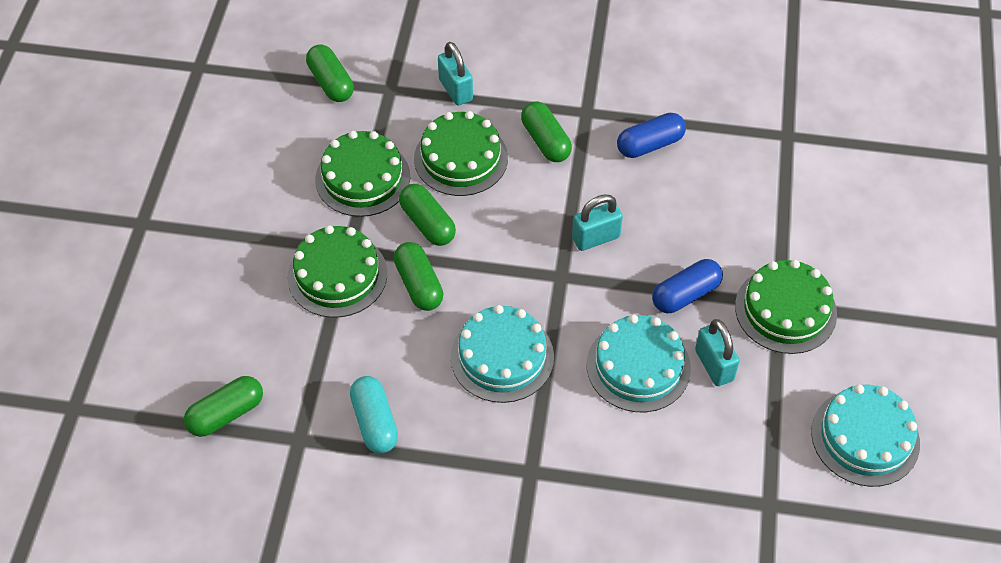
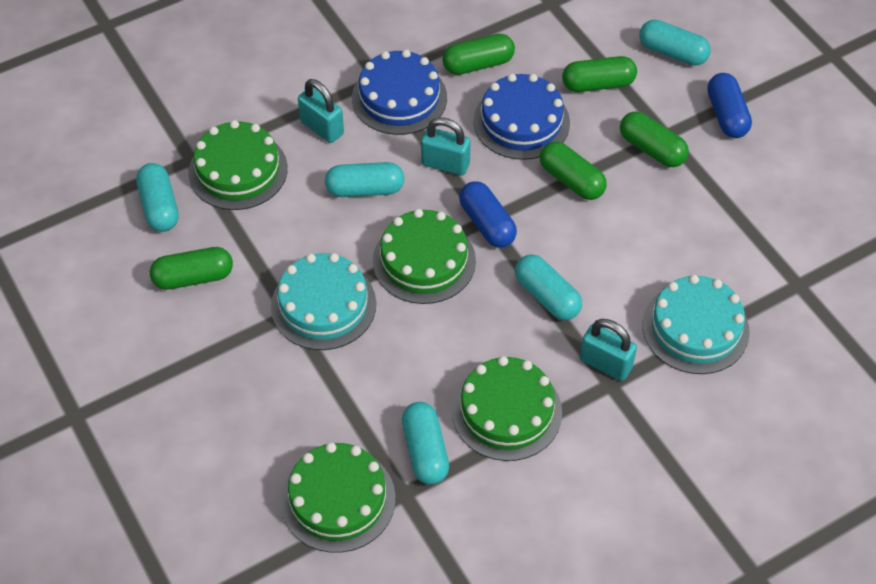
blue cake: none = 0 -> [352,50,447,135] [473,74,570,160] = 2
turquoise cake: [451,305,554,403] [587,314,691,412] [811,384,920,487] = 3 -> [271,253,376,350] [642,275,750,374] = 2
turquoise capsule: [350,376,398,453] = 1 -> [136,163,179,232] [325,162,405,197] [402,402,449,485] [515,254,582,320] [639,20,711,66] = 5

